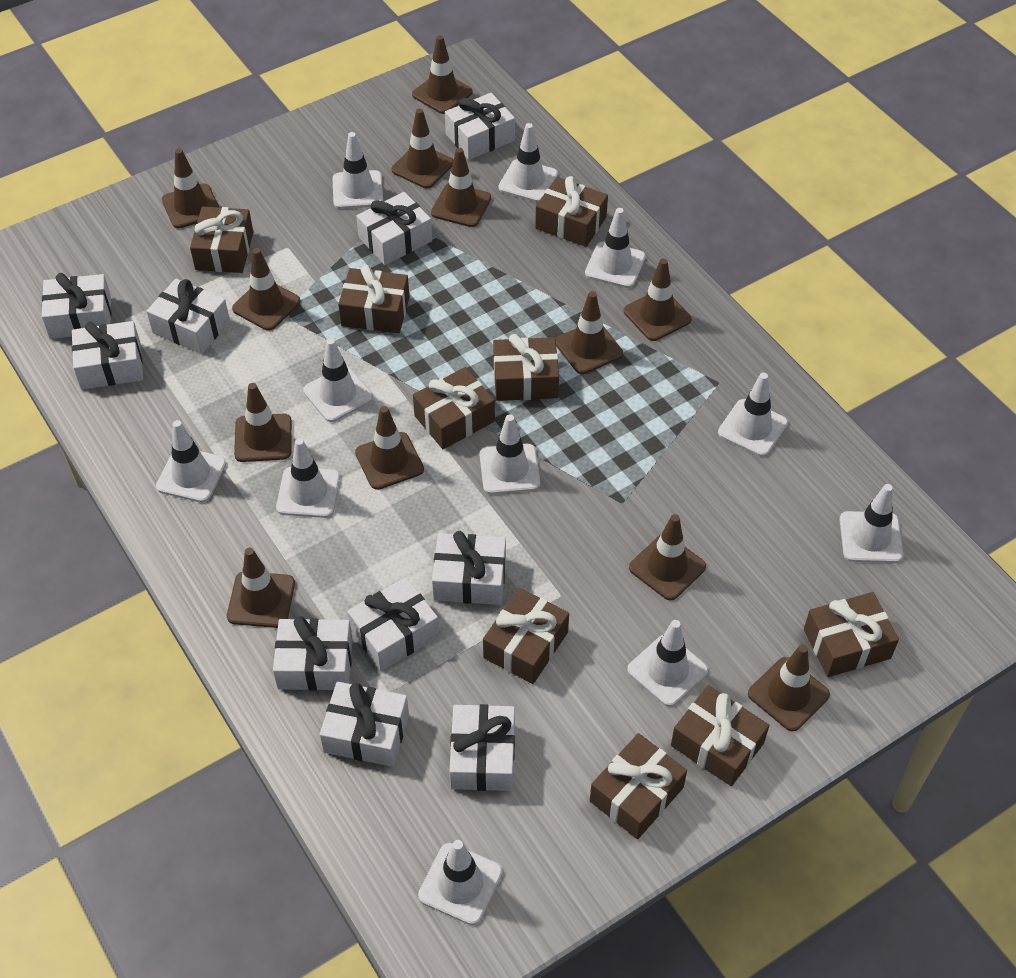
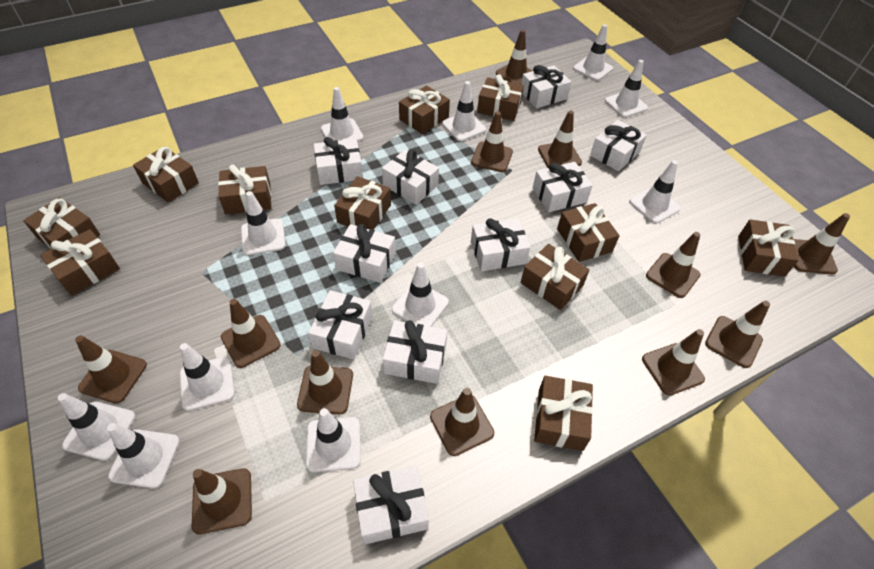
brown gift: [190,207,253,273] [338,265,410,333] [413,367,495,449] [483,588,569,684] [493,334,559,401] [535,176,608,247] [590,733,687,839] [671,685,770,786] [804,592,899,677] = 9 -> [23,197,100,249] [40,229,120,296] [133,146,199,203] [218,164,271,215] [334,176,391,230] [399,85,450,134] [477,74,524,121] [521,244,589,310] [534,376,593,451] [557,203,620,262] [738,219,799,277] = 11

